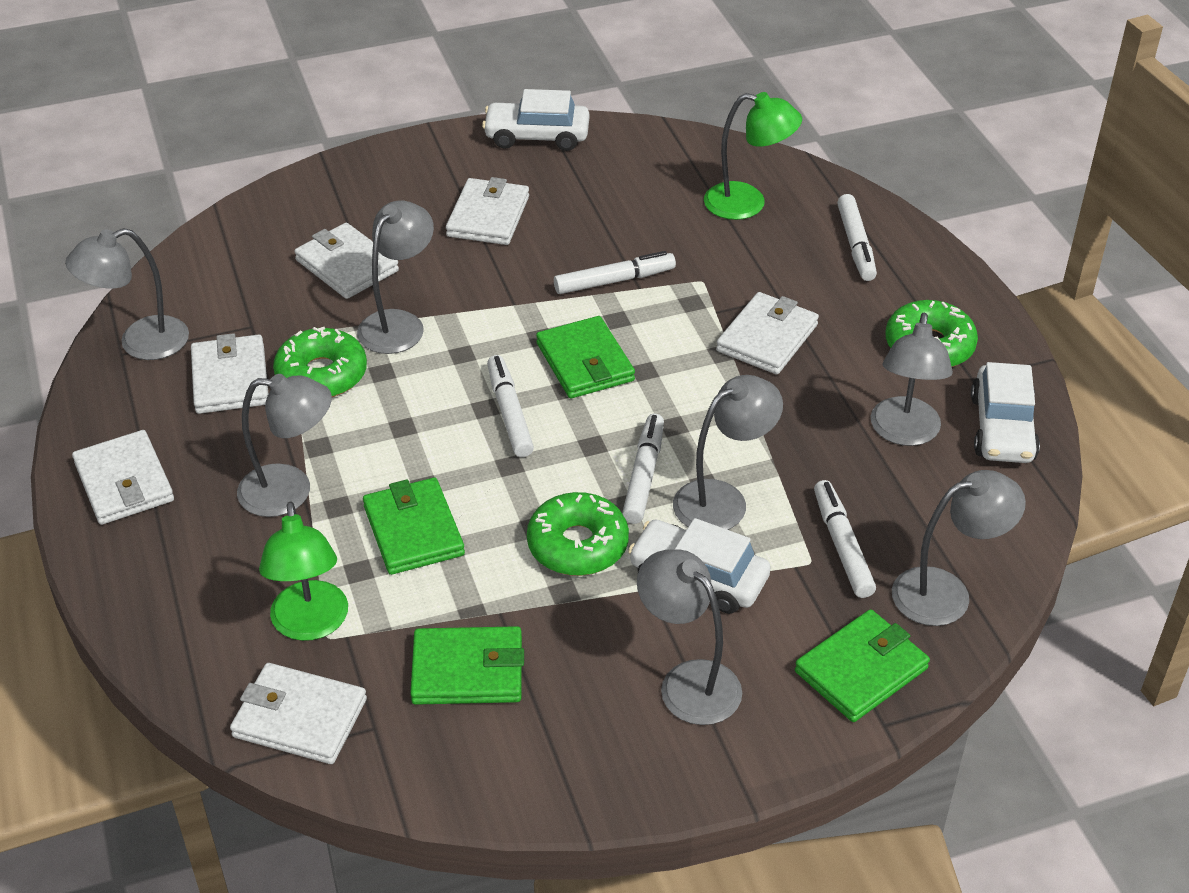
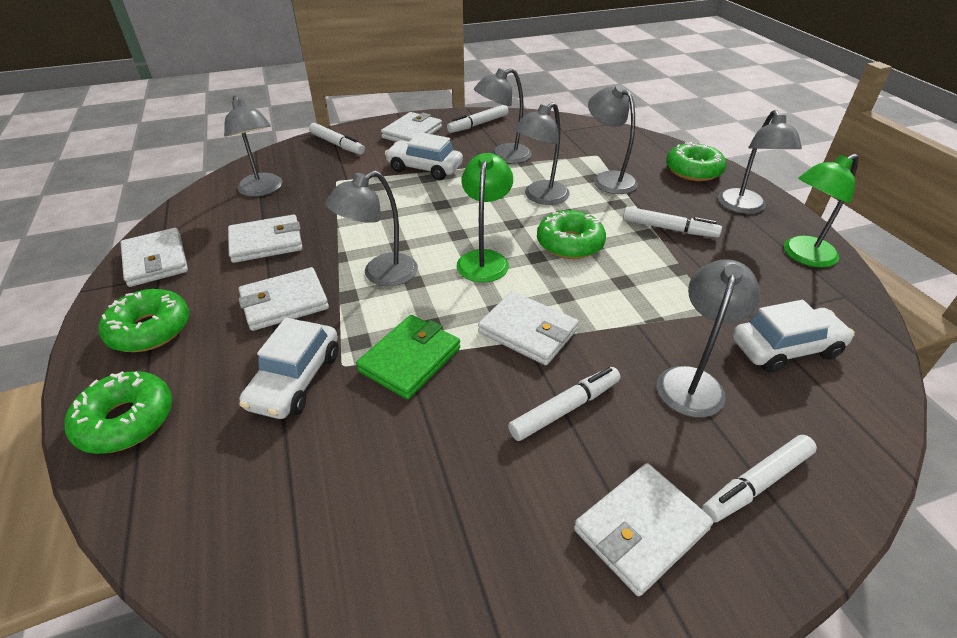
green donut: [273,327,367,397] [527,492,629,576] [885,300,978,367] = 3 -> [64,371,172,454] [99,289,189,352] [537,210,606,259] [666,142,727,181] = 4
green wallet: [363,478,465,575] [410,626,524,705] [536,316,635,399] [795,609,930,722] = 4 -> [356,315,460,400] = 1

